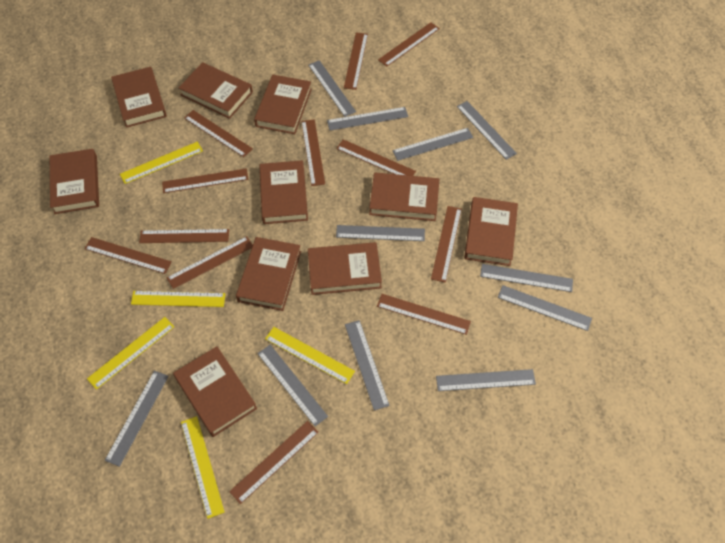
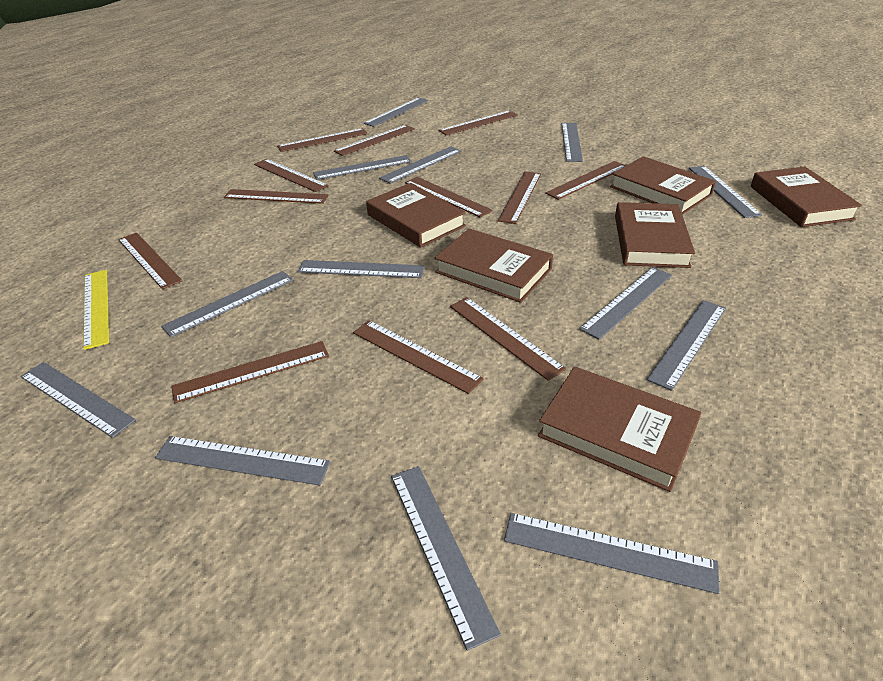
brown book: [50,149,99,214] [111,67,167,128] [173,346,257,437] [179,62,253,119] [236,237,301,311] [254,75,312,134] [259,160,308,224] [308,242,382,295] [369,172,439,221] [464,197,518,266] = 10 -> [366,183,466,248] [435,228,553,303] [538,367,701,492] [610,156,716,215] [615,202,695,268] [751,167,862,227] = 6
grey ruler: [105,371,169,467] [257,345,328,426] [308,60,356,117] [327,107,408,131] [336,225,425,241] [345,320,390,411] [392,128,473,161] [436,369,536,391] [457,101,517,160] [480,264,573,292] [498,285,592,331] = 11 -> [20,362,136,438] [155,436,330,486] [161,271,293,337] [298,260,425,278] [313,155,412,180] [363,98,428,127] [379,146,461,184] [391,466,501,651] [504,513,720,594] [562,123,583,162] [579,267,672,340] [647,300,726,391] [689,166,762,218] = 13
yellow ruler: [87,317,174,390] [120,142,203,184] [131,291,225,307] [181,416,225,519] [265,327,355,384] = 5 -> [83,270,109,350] = 1

